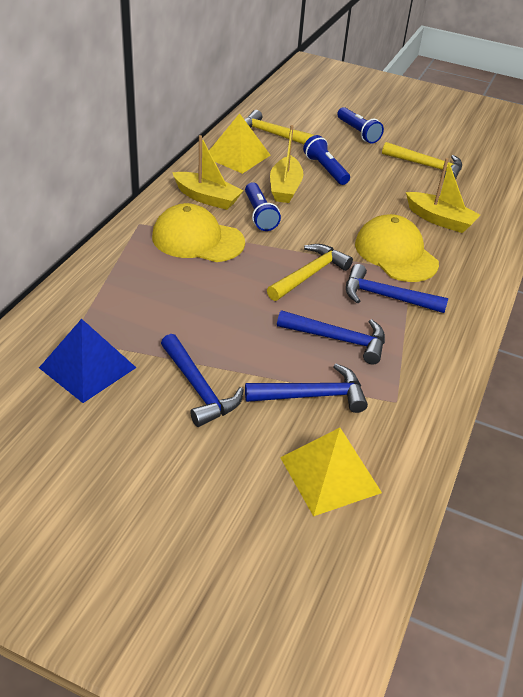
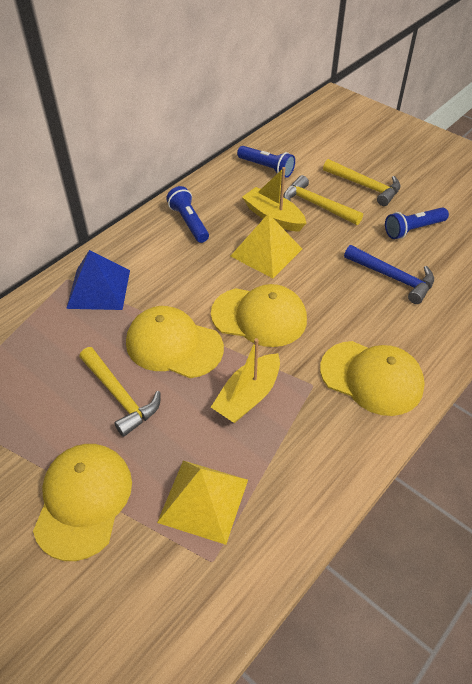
blue hammer: [161,334,244,427] [245,364,368,413] [277,310,385,364] [346,264,448,313] = 4 -> [344,245,434,304] = 1
yellow boat: [172,135,243,210] [270,125,303,203] [406,158,480,233] = 3 -> [211,338,280,423] [242,167,306,232] = 2
yellow cap: [152,203,245,262] [355,214,439,282] = 2 -> [33,444,132,561] [126,306,224,378] [211,284,307,347] [320,341,425,416] = 4

